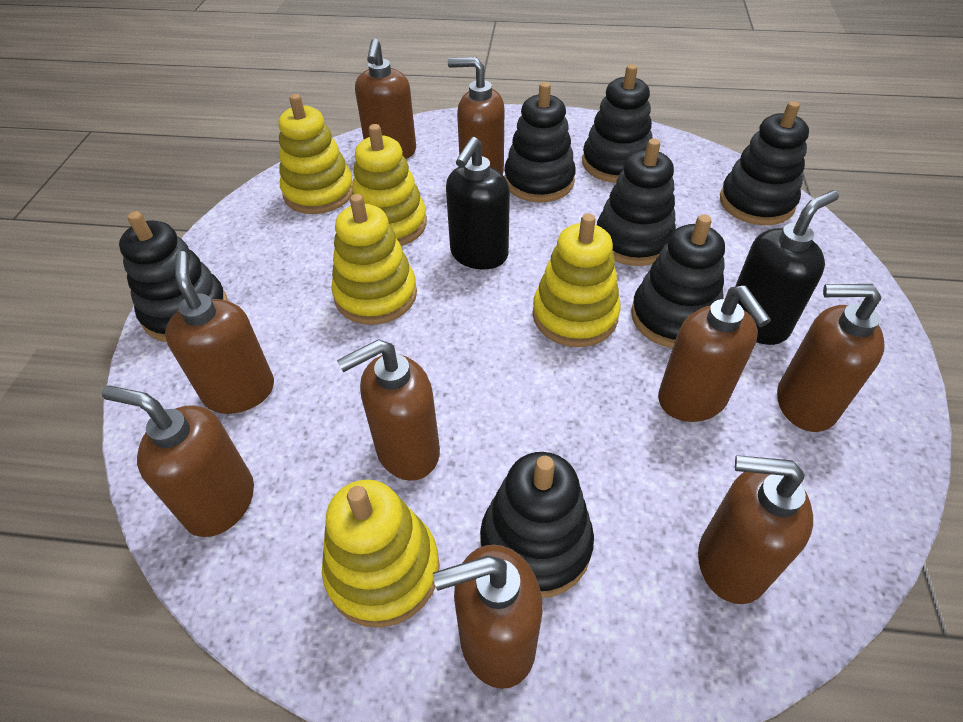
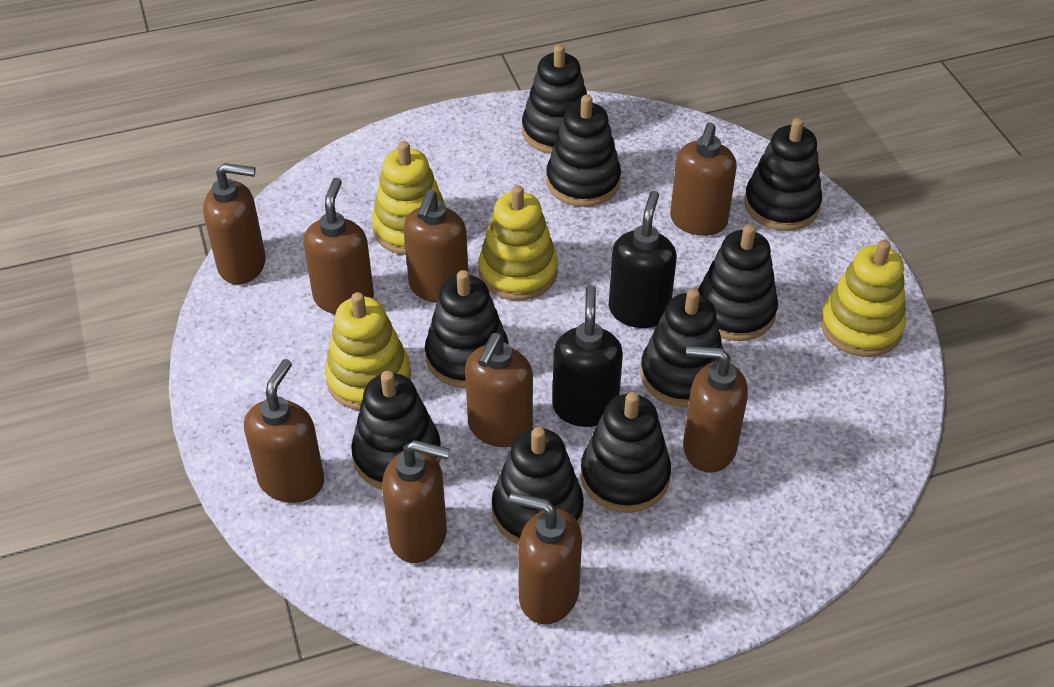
black stacking toy: [119,211,228,342] [480,452,594,598] [504,82,576,202] [582,64,653,183] [597,138,676,266] [631,214,725,348] [720,101,809,225] = 7 -> [351,371,441,489] [425,270,509,388] [492,427,584,545] [522,44,587,154] [546,95,621,207] [581,392,671,513] [641,289,723,407] [698,224,778,341] [744,118,822,231] = 9
yellow stacking toy: [279,94,353,214] [322,480,440,628] [331,194,417,325] [352,124,427,246] [532,213,621,347] = 5 -> [325,292,411,410] [372,141,447,255] [478,185,558,301] [820,240,906,357] = 4

